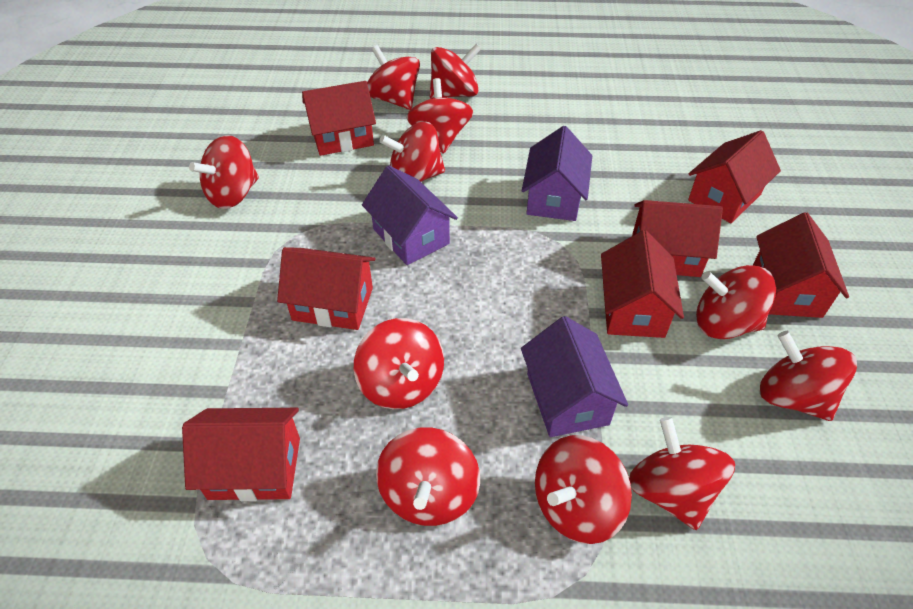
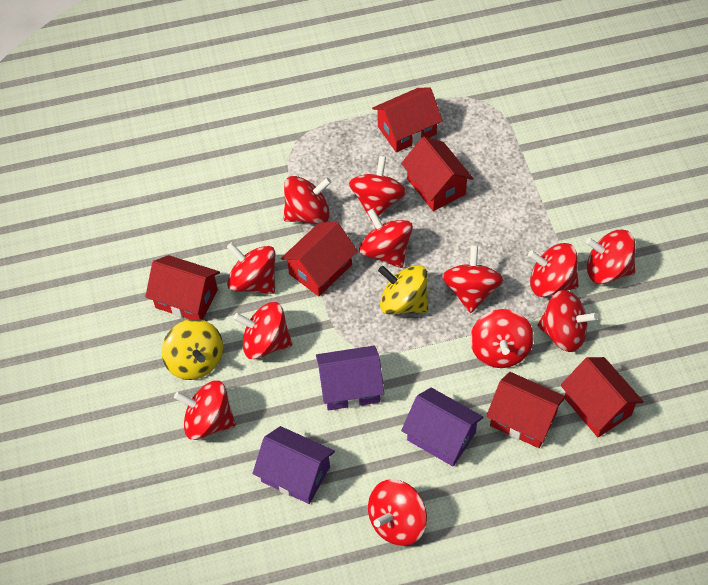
red house: [182,408,300,501] [277,247,376,330] [302,81,376,156] [601,230,684,338] [632,200,723,277] [688,130,781,223] [753,212,849,318] = 7 -> [145,255,220,320] [281,221,358,296] [372,87,443,152] [401,137,473,211] [486,372,566,448] [561,357,644,437] = 6
red spinning top: [189,135,259,209] [354,318,444,409] [367,45,420,110] [376,428,480,526] [379,122,445,182] [406,78,473,154] [430,44,481,99] [535,435,632,544] [629,417,735,530] [696,265,776,339] [760,331,857,421] = 11 -> [174,380,236,440] [227,242,275,294] [233,302,292,359] [284,176,332,224] [349,156,407,219] [359,209,413,268] [368,479,427,546] [442,245,504,313] [470,309,534,368] [528,243,579,297] [537,290,598,352] [586,230,636,284] = 12
yellow spinning top: none = 0 -> [162,319,223,380] [378,265,428,315] = 2

